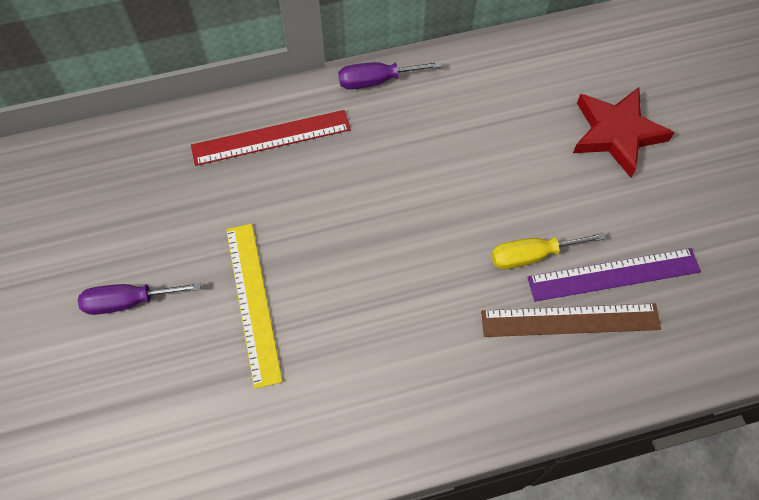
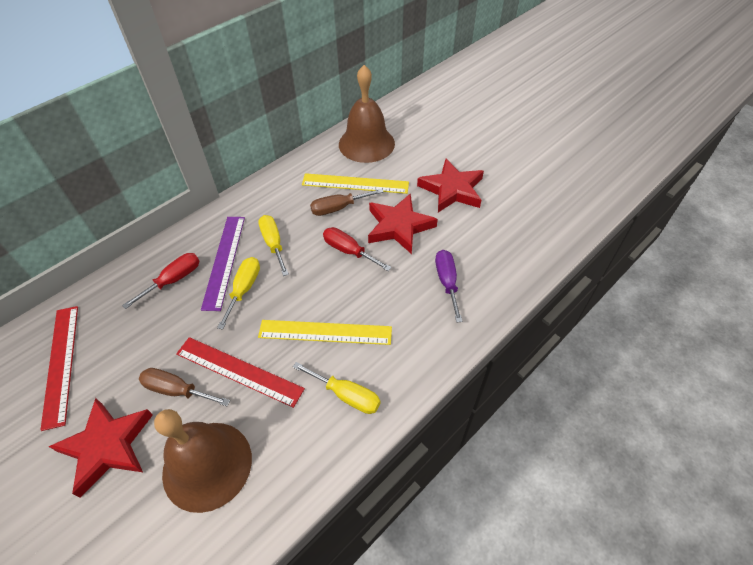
brown bell: none = 0 -> [154,409,252,513] [339,65,395,163] = 2
brown ruler: [481,304,661,337] = 1 -> none = 0
brown screwdriver: none = 0 -> [139,368,230,406] [310,189,383,216] = 2
purple screwdriver: [78,282,201,315] [338,61,442,89] = 2 -> [435,250,463,322] = 1
red ruler: [191,110,351,166] = 1 -> [40,306,78,431] [176,337,305,408] = 2
red screwdriver: none = 0 -> [122,253,200,309] [323,227,391,271] = 2
red star: [573,87,675,177] = 1 -> [48,398,153,498] [368,193,438,254] [417,159,484,212] = 3
yellow ruler: [226,224,283,389] = 1 -> [258,320,392,345] [302,173,409,194] = 2
yellow screwdriver: [491,232,606,269] = 1 -> [217,257,260,330] [258,215,289,276] [293,362,381,414] = 3

